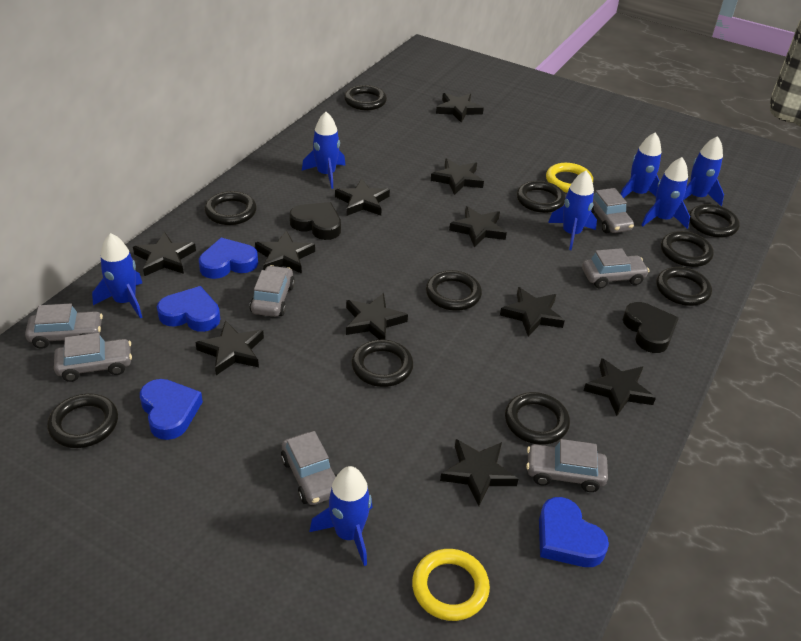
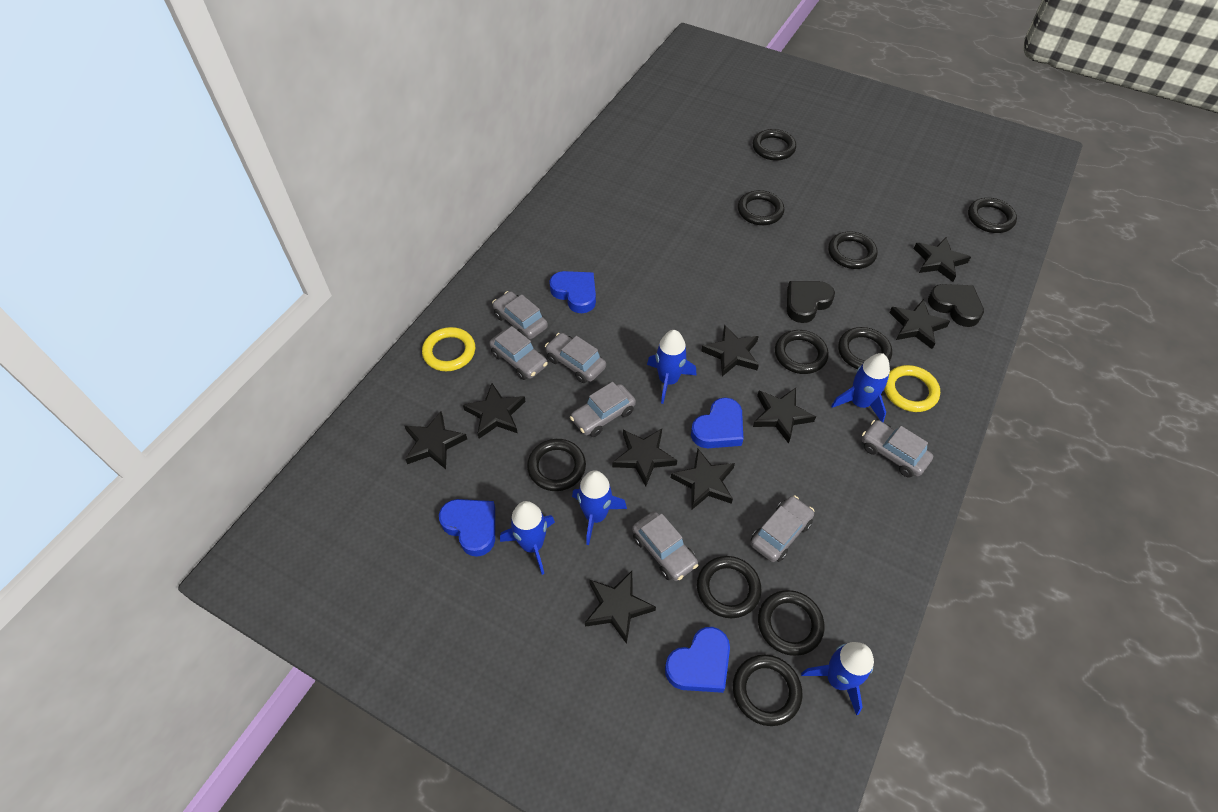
black star: [133,232,196,276] [195,320,264,375] [255,231,315,274] [335,179,390,216] [346,293,408,340] [431,158,484,195] [436,93,484,123] [440,439,518,506] [449,206,507,247] [500,287,565,337] [584,358,656,416] = 11 -> [405,412,467,469] [463,383,526,439] [585,571,656,644] [612,429,677,486] [671,449,735,509] [701,325,759,376] [753,388,816,444] [889,299,950,349] [914,237,971,282] = 9
blue rocket: [92,233,142,318] [302,112,346,189] [309,466,373,566] [548,171,597,250] [621,133,661,198] [641,157,690,229] [683,136,724,206] = 7 -> [500,501,555,575] [572,470,627,545] [647,330,697,404] [801,642,874,716] [831,353,890,422] = 5

